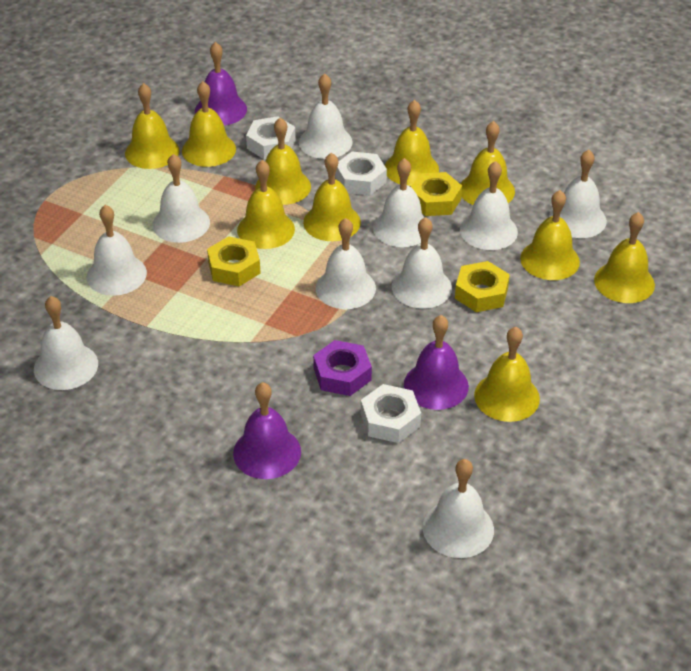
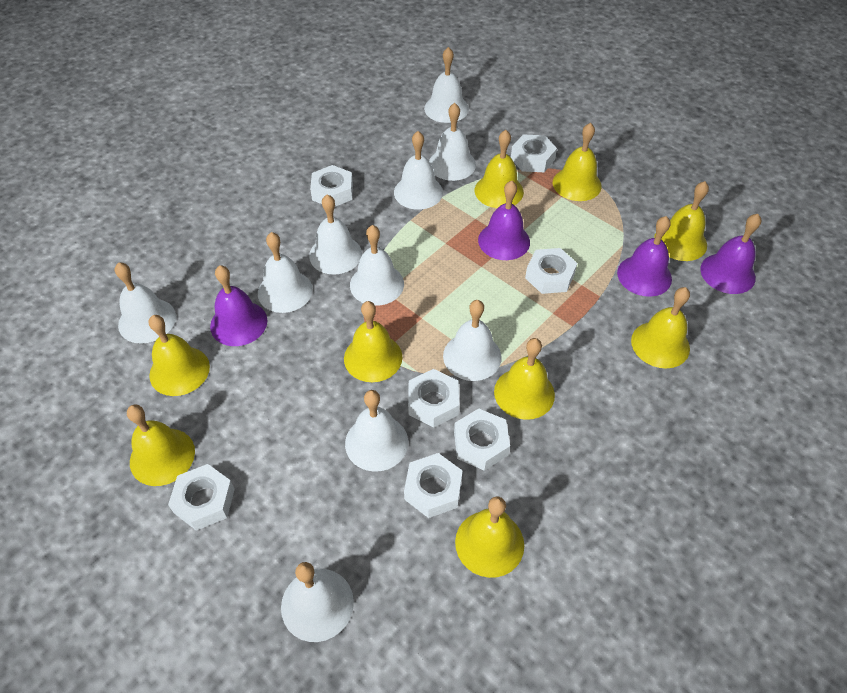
purple bell: [195,42,247,126] [233,382,301,479] [404,315,469,410] = 3 -> [210,265,267,346] [478,181,530,260] [617,216,672,297] [700,214,761,294] = 4
purple nut: [313,340,372,396] = 1 -> none = 0
white nut: [246,116,296,160] [335,152,387,195] [361,384,421,443] = 3 -> [168,464,235,531] [310,165,353,207] [404,453,463,518] [408,369,459,428] [454,409,510,471] [511,134,557,172] [525,248,577,294] = 7
yellow bell: [125,83,179,169] [182,81,236,167] [237,160,295,249] [255,118,311,205] [303,152,361,241] [385,100,439,186] [461,121,515,205] [474,327,540,422] [520,190,580,280] [594,212,655,303] = 10 -> [127,404,195,486] [148,315,210,396] [344,301,403,382] [455,496,524,578] [475,130,524,208] [494,338,555,420] [553,123,602,201] [631,287,690,368] [654,181,709,261] = 9
yellow nut: [207,236,261,286] [411,172,462,216] [455,261,510,312] = 3 -> none = 0

